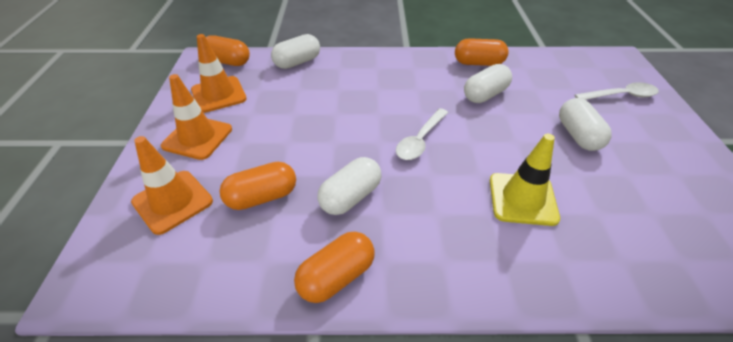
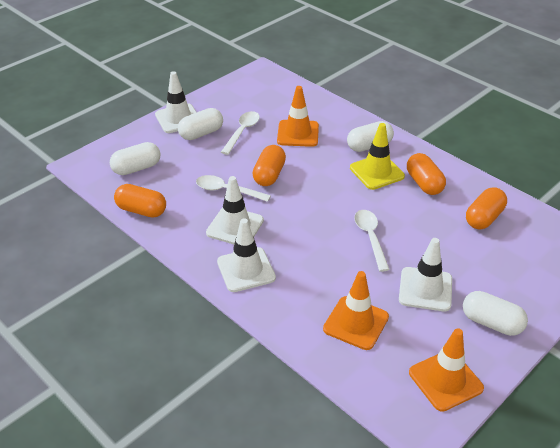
white spoon: [396,108,448,160] [575,82,659,100] = 2 -> [196,175,271,202] [221,111,260,155] [354,210,390,272] = 3
white traffic cone: none = 0 -> [155,71,197,133] [206,176,264,244] [217,218,276,292] [399,238,452,311] = 4

